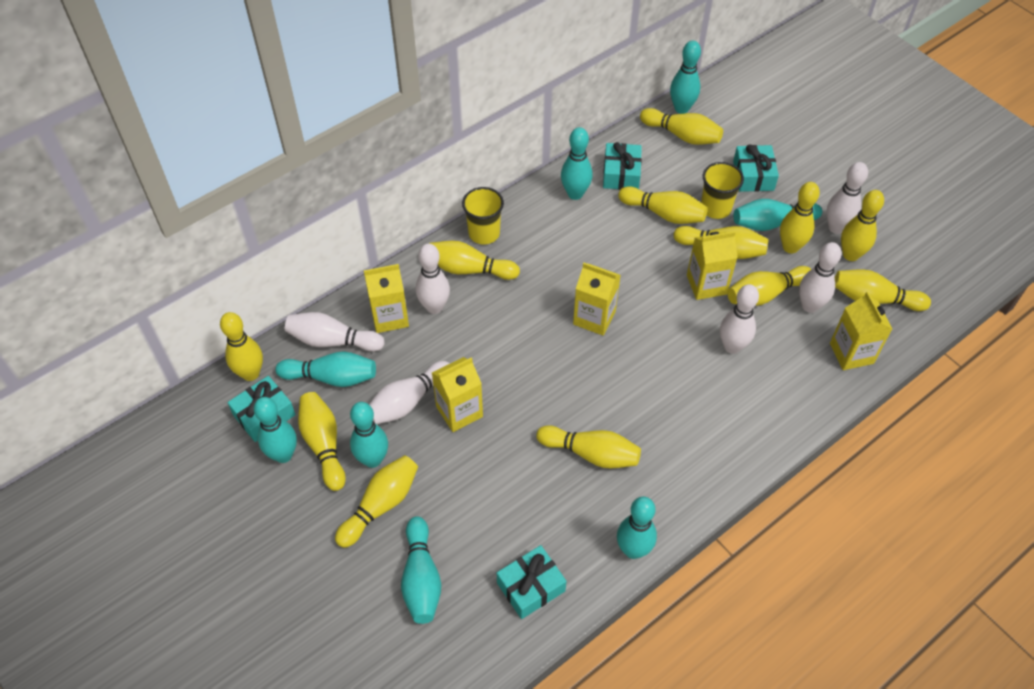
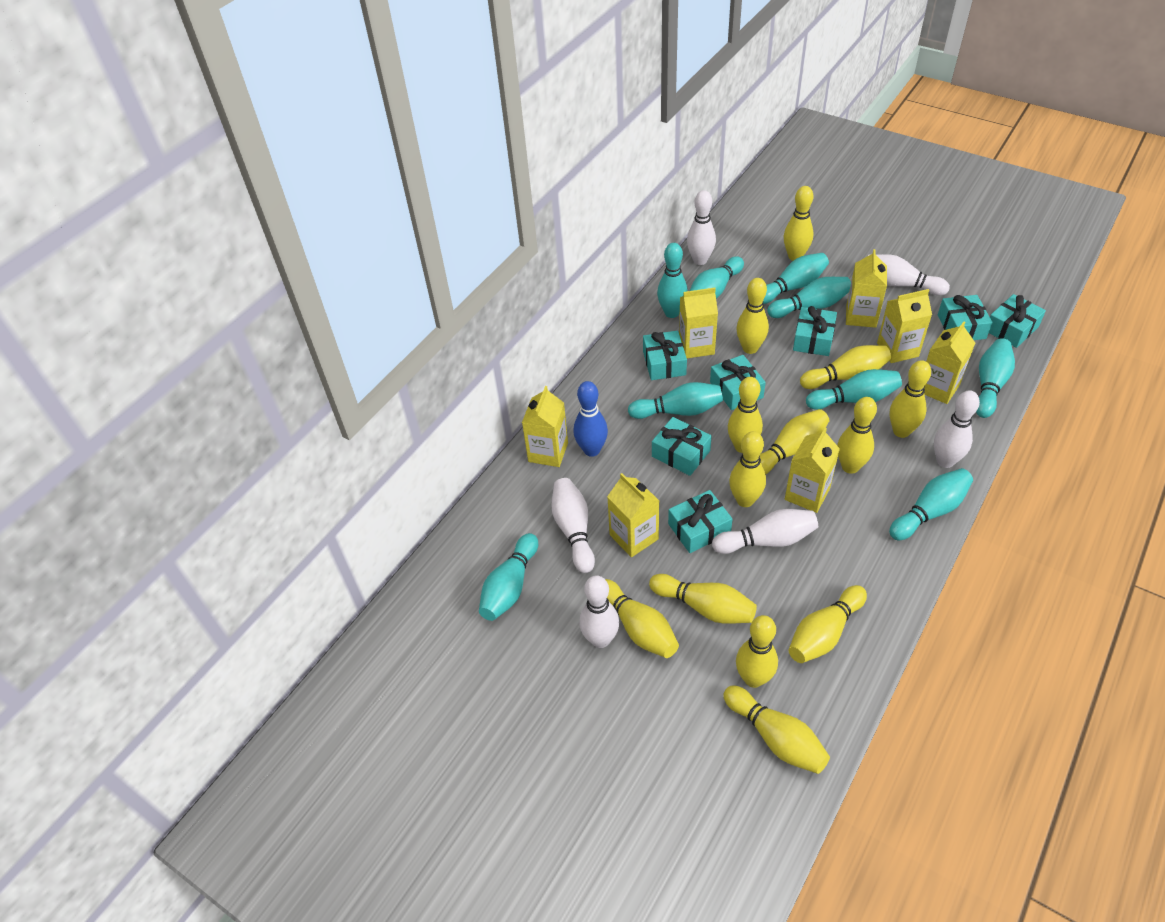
blue bowling pin: none = 0 -> [573,381,608,457] = 1
turquoise bowling pin: [253,397,297,463] [275,351,376,387] [350,402,388,468] [401,516,441,624] [561,127,592,200] [617,497,657,559] [670,41,701,114] [734,199,822,231] = 8 -> [479,533,538,621] [628,382,723,419] [657,243,688,318] [690,256,744,298] [763,253,829,304] [767,277,851,318] [806,369,902,410] [889,468,973,540] [976,338,1015,418] = 9
turquoise gift: [228,376,296,442] [497,545,567,619] [603,142,642,190] [733,144,779,192] = 4 -> [643,331,687,380] [652,417,712,476] [668,490,733,553] [710,355,766,410] [793,306,837,356] [938,295,993,340] [989,294,1046,348] = 7
yellow bowling pin: [220,312,263,381] [298,392,346,491] [335,455,418,548] [429,241,520,280] [536,425,641,468] [618,186,708,224] [640,108,723,145] [674,226,769,259] [727,266,811,306] [780,182,820,253] [835,269,931,311] [841,190,884,261] = 12 -> [605,579,679,658] [649,574,757,624] [723,686,830,774] [728,377,763,453] [729,431,766,507] [736,615,778,688] [737,278,769,354] [760,409,829,475] [784,186,813,261] [788,585,867,663] [800,345,891,389] [837,397,877,474] [890,360,931,438] = 13
yellow carton: [364,264,409,333] [432,357,483,432] [573,263,621,336] [687,231,738,300] [830,292,892,370] = 5 -> [522,386,568,467] [607,473,659,557] [679,288,718,358] [785,428,840,513] [846,249,887,328] [877,289,932,363] [924,321,975,404] = 7
yellow cup: [462,187,504,245] [701,162,744,219] = 2 -> none = 0

